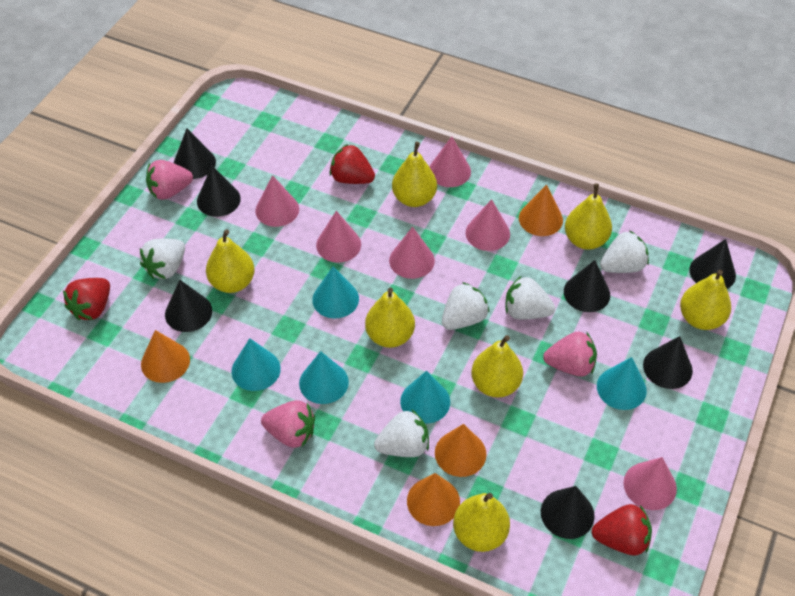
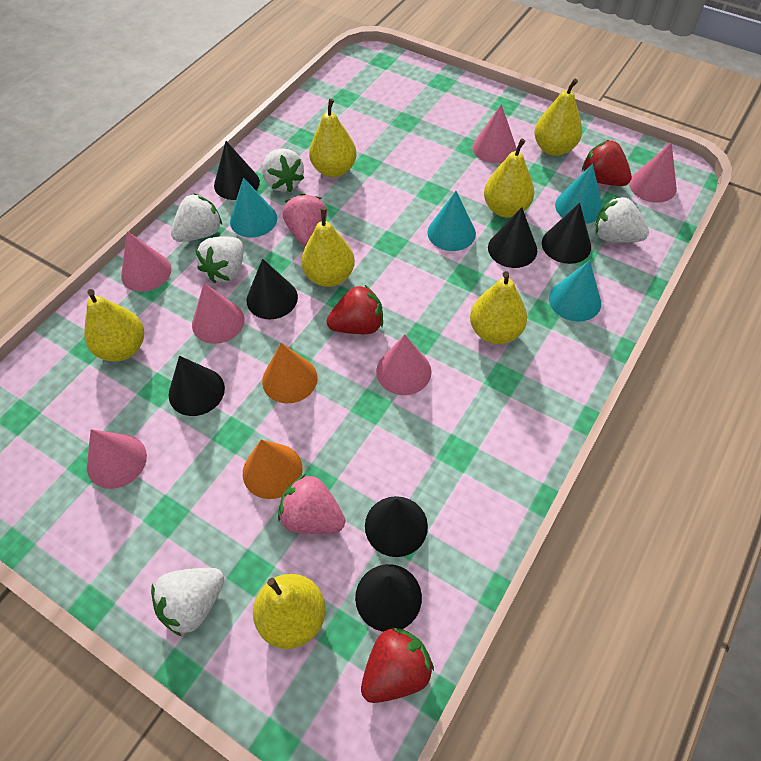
orange cone: [141,330,190,383] [407,473,460,526] [435,424,486,477] [519,185,563,236] = 4 -> [243,440,303,499] [262,343,318,403] = 2
pink strawberry: [146,160,193,200] [261,400,315,448] [543,331,597,377] = 3 -> [278,474,345,534] [283,193,327,247] = 2
turquoise cone: [231,338,281,391] [299,351,349,404] [312,266,359,318] [400,371,450,424] [597,357,647,410] = 5 -> [230,177,277,238] [427,191,476,251] [549,260,601,322] [555,164,603,224] = 4

